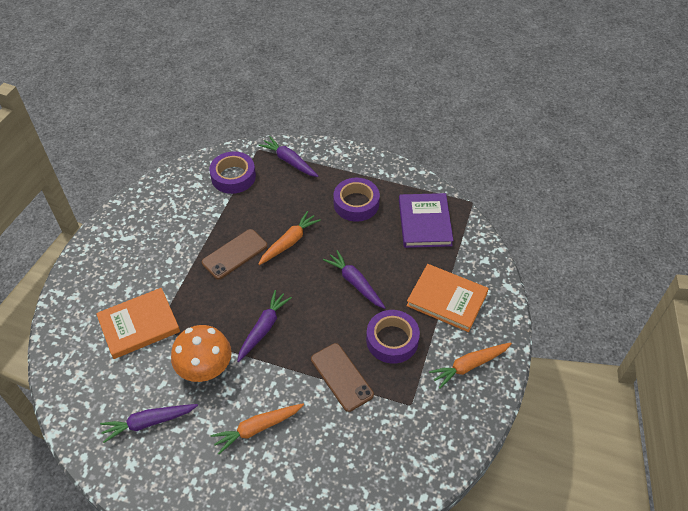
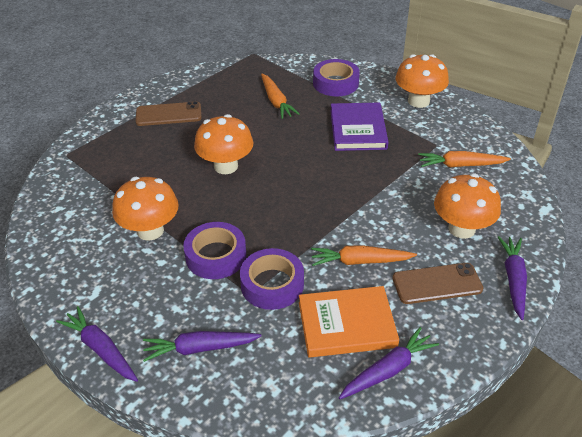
orange book: [96,288,180,359] [406,264,489,332] = 2 -> [299,286,399,357] = 1
orange mushroom: [171,325,232,382] = 1 -> [112,177,179,241] [194,114,253,174] [395,54,449,108] [434,174,501,239] = 4

